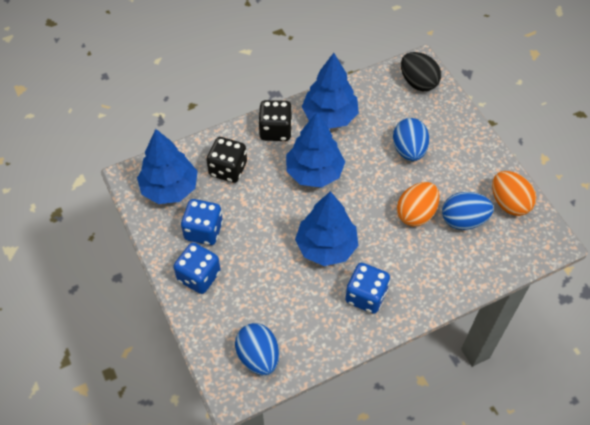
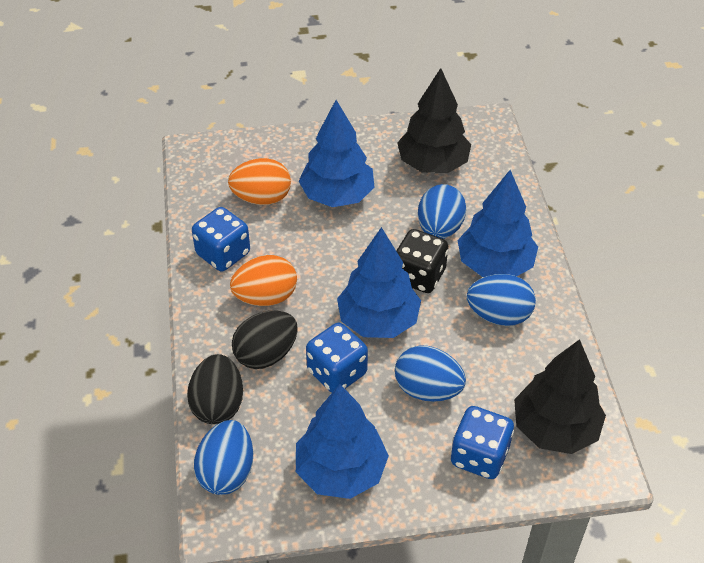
black dice: [206,137,247,183] [258,100,292,141] = 2 -> [396,229,448,293] = 1
black egg: [401,52,441,91] = 1 -> [187,354,243,424] [232,311,298,369] = 2
black tree: none = 0 -> [397,68,471,173] [514,339,606,454] = 2
blue egg: [235,323,279,375] [393,118,429,161] [442,192,494,230] = 3 -> [194,420,253,495] [395,345,466,402] [418,184,466,239] [467,274,536,326] = 4

